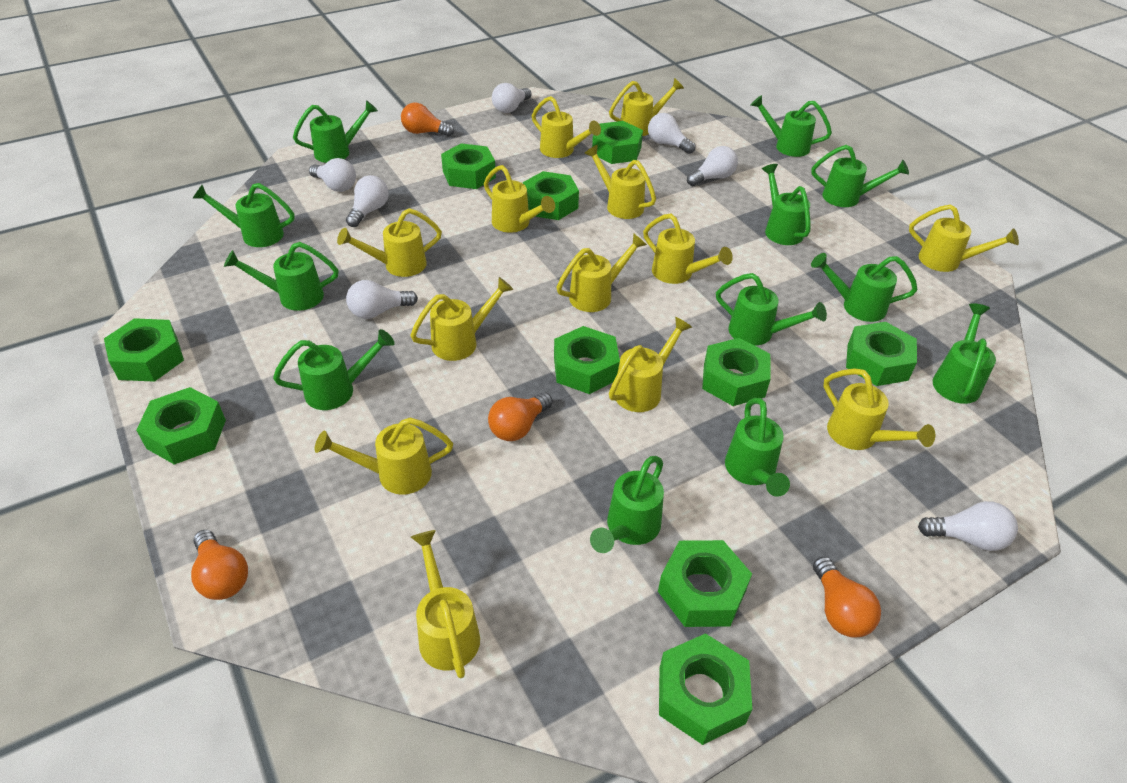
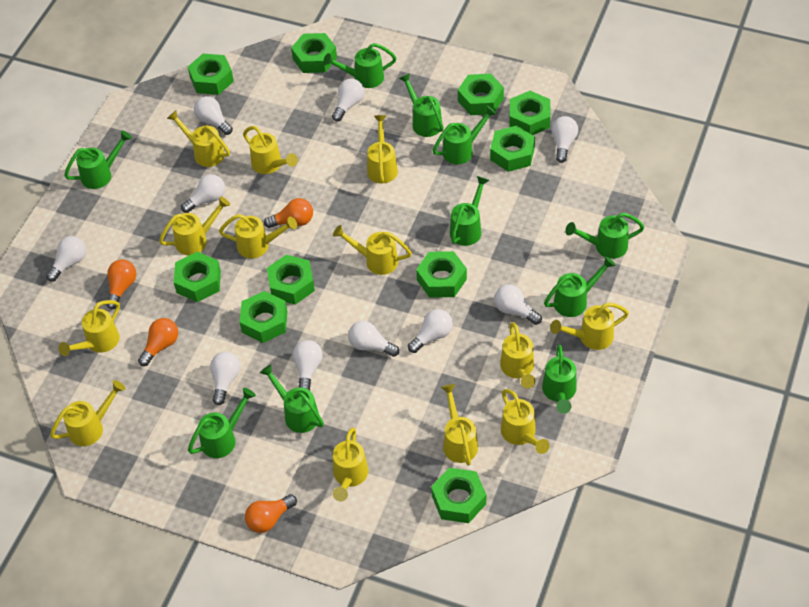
green watering can: [193,183,295,247] [224,242,339,311] [273,329,395,410] [293,100,378,163] [590,456,664,553] [716,273,827,346] [725,398,790,497] [751,95,832,157] [762,164,810,245] [811,253,918,322] [812,145,909,207] [933,303,996,404] = 12 -> [64,130,132,189] [188,388,256,458] [260,364,324,433] [323,43,396,88] [398,73,444,137] [432,106,497,164] [450,176,489,246] [542,344,577,414] [544,256,616,317] [565,213,644,259] = 10
white light bulb: [309,158,356,192] [346,175,389,227] [346,280,418,319] [492,83,531,113] [648,113,695,154] [687,146,738,186] [918,501,1018,551] = 7 -> [46,236,86,282] [181,174,225,213] [194,96,233,135] [210,352,240,405] [293,340,323,390] [332,78,364,122] [348,321,399,357] [408,309,453,353] [494,285,542,325] [551,116,578,163] = 10

